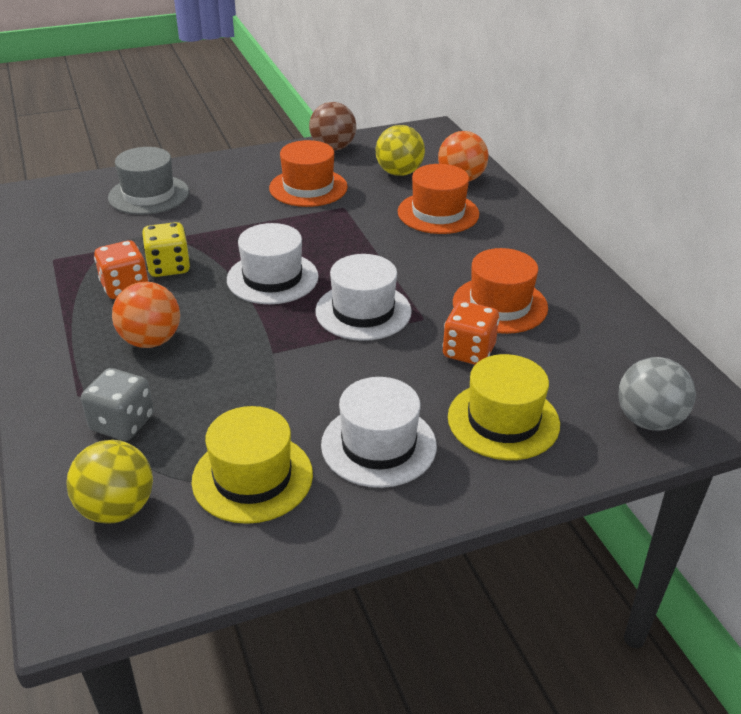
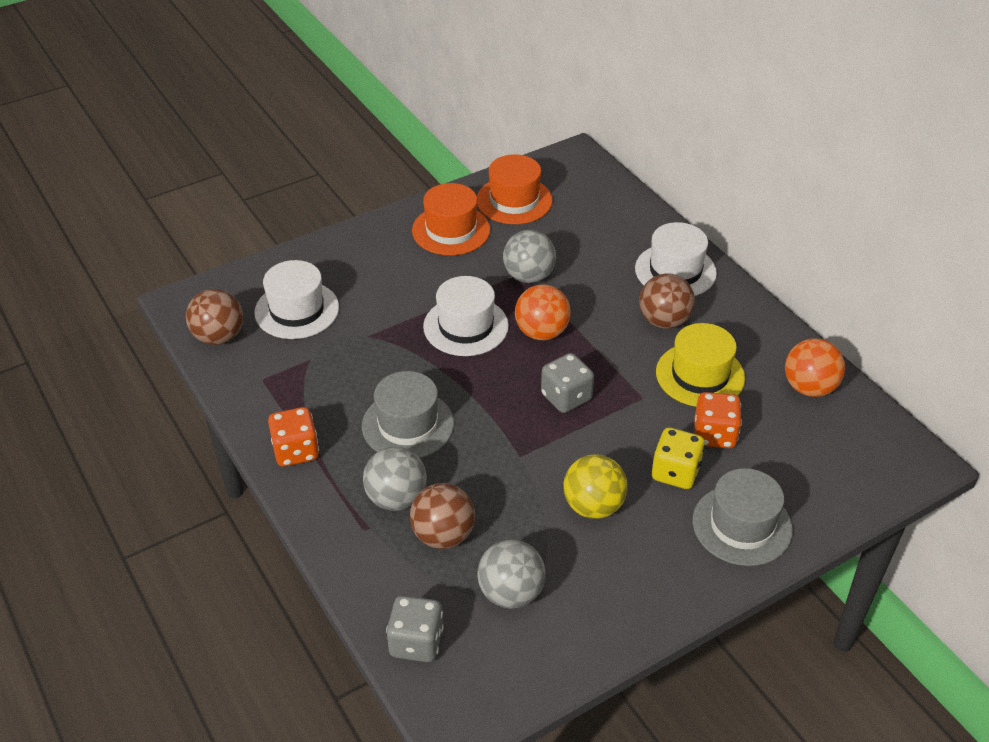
brown ball: [309,102,356,151] = 1 -> [186,289,243,345] [410,483,475,549] [639,273,695,329] = 3
grey ball: [618,357,696,430] = 1 -> [363,447,427,511] [477,539,545,609] [503,230,556,283] = 3
grey dice: [81,368,154,441] = 1 -> [386,596,444,662] [541,353,594,413] = 2
grey hat: [108,147,189,215] = 1 -> [362,371,454,458] [692,468,793,566] = 2
orange hat: [269,140,348,207] [398,164,479,234] [453,248,548,334] = 3 -> [412,183,490,255] [477,154,553,224] = 2
yellow ball: [66,440,153,523] [375,125,425,176] = 2 -> [563,454,628,519] = 1
yellow hat: [192,406,313,524] [448,354,560,460] = 2 -> [656,323,745,407] = 1

